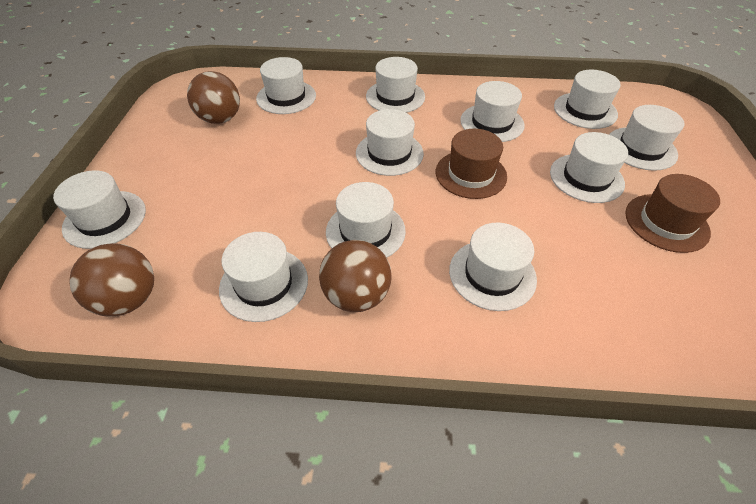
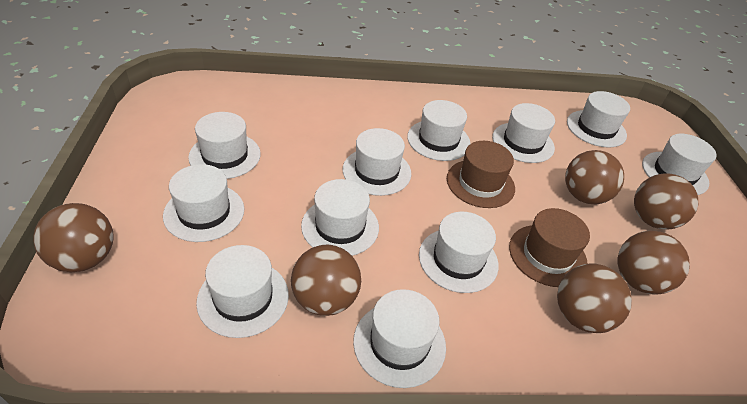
brown ball: [69,243,154,316] [187,71,240,124] [319,240,392,312] = 3 -> [33,203,114,272] [291,245,361,316] [557,263,632,333] [565,150,624,204] [617,231,690,294] [634,173,698,230] = 6

